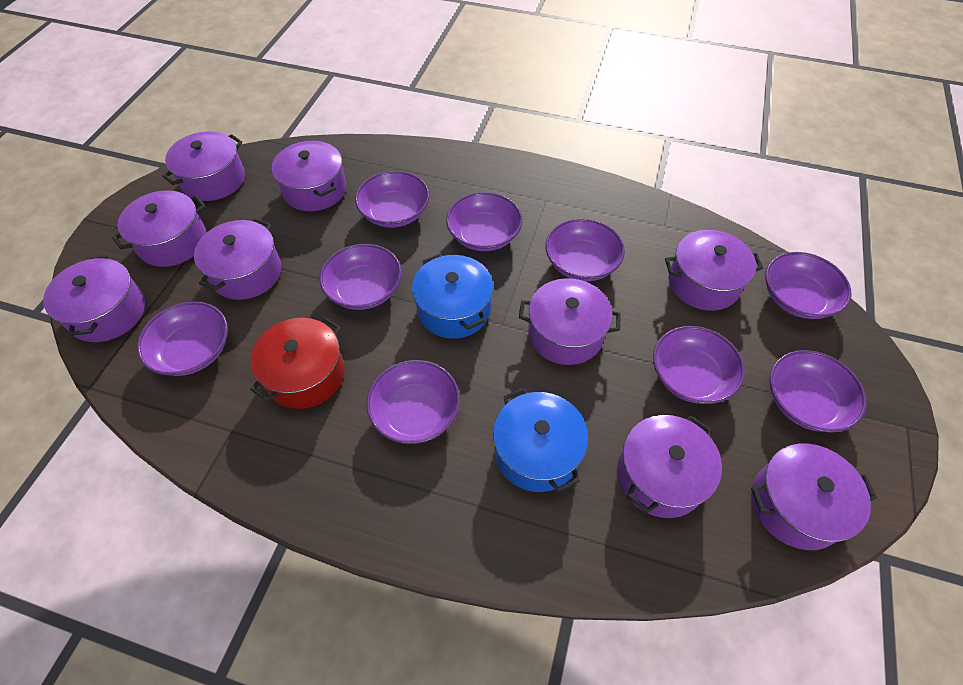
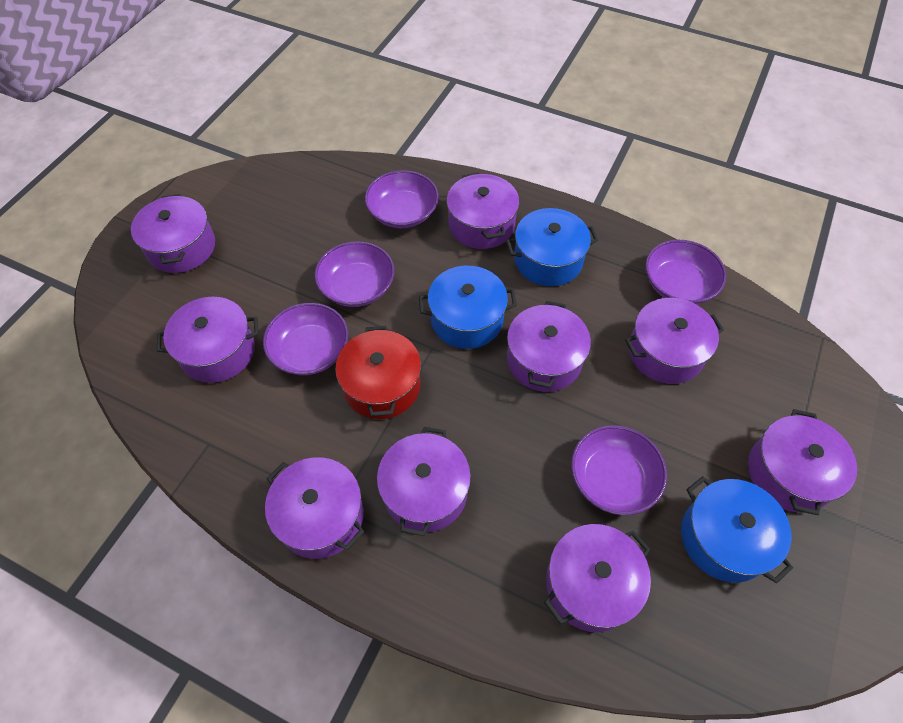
blue pot: [412,254,493,339] [493,388,588,492] = 2 -> [419,266,517,349] [506,208,598,286] [681,476,793,583] = 3
purple bowl: [137,302,228,376] [319,244,402,310] [355,171,430,228] [366,360,460,444] [446,192,523,251] [545,219,625,281] [653,326,745,404] [765,252,851,319] [769,350,867,433] = 9 -> [263,303,348,375] [314,241,395,307] [365,170,439,228] [571,425,667,515] [645,240,727,304] = 5

